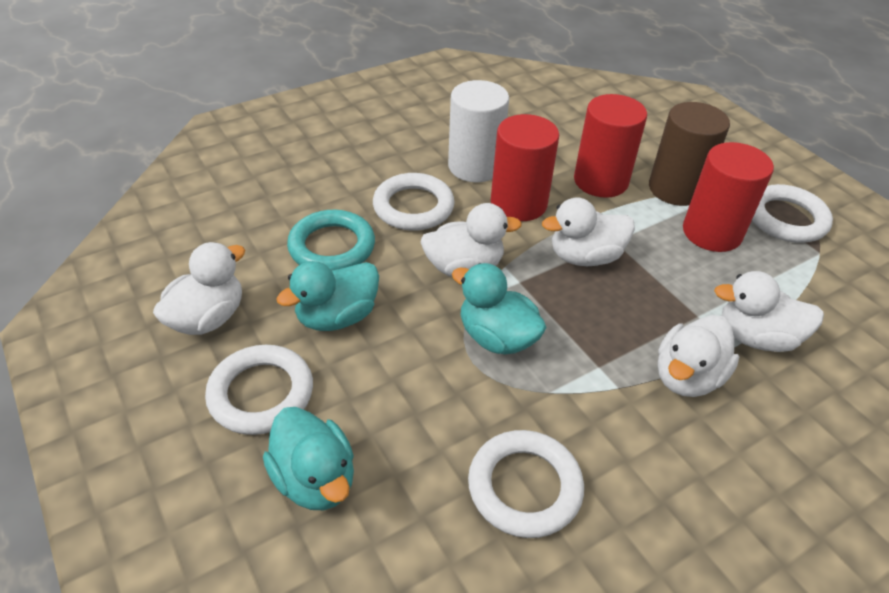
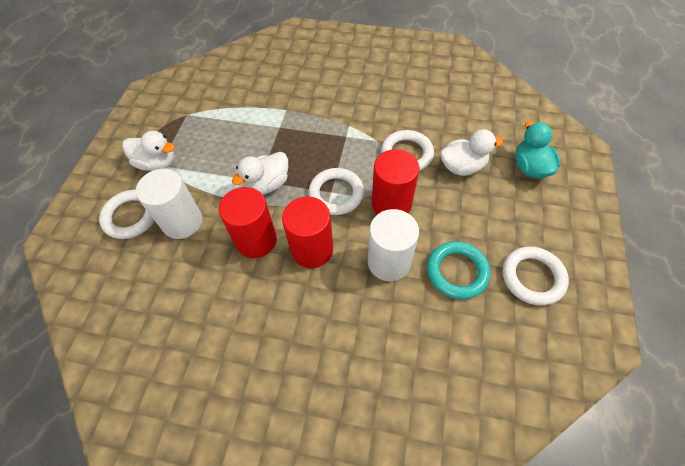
brown cylinder: [649,102,730,206] = 1 -> none = 0
turquoise duck: [263,407,354,510] [276,261,379,331] [452,263,547,355] = 3 -> [516,121,560,178] = 1
white cylinder: [448,80,509,182] = 1 -> [136,169,202,239] [368,209,419,281] = 2
white duck: [153,242,245,335] [421,203,522,277] [542,197,635,266] [658,315,739,397] [714,271,824,352] = 5 -> [122,131,175,171] [232,152,288,194] [440,129,503,176] = 3

